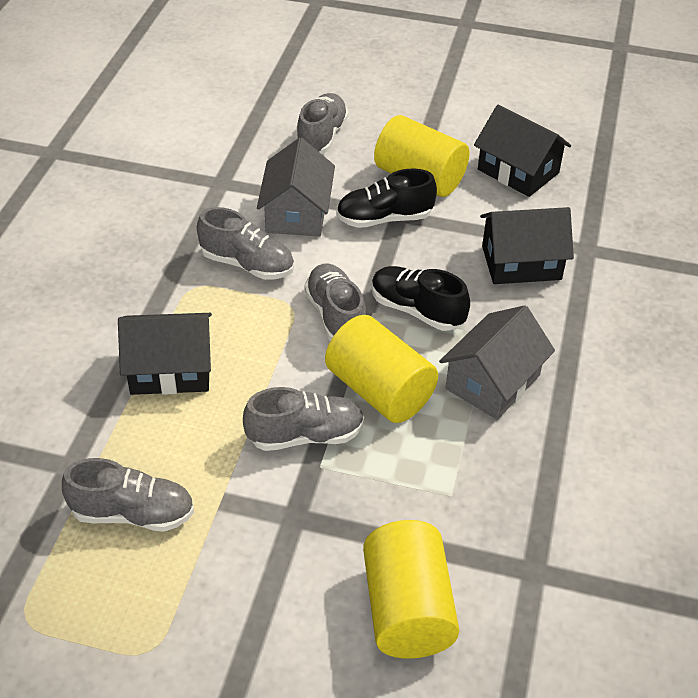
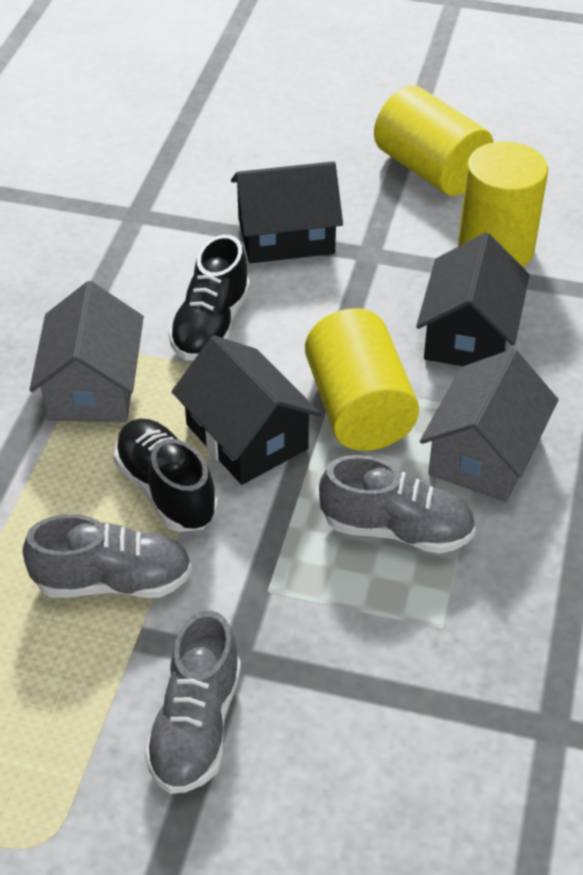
grey shoe: [62,458,194,532] [197,207,294,280] [243,387,364,451] [297,93,349,154] [304,264,366,341] = 5 -> [23,514,192,598] [144,610,241,794] [319,455,476,554] = 3

